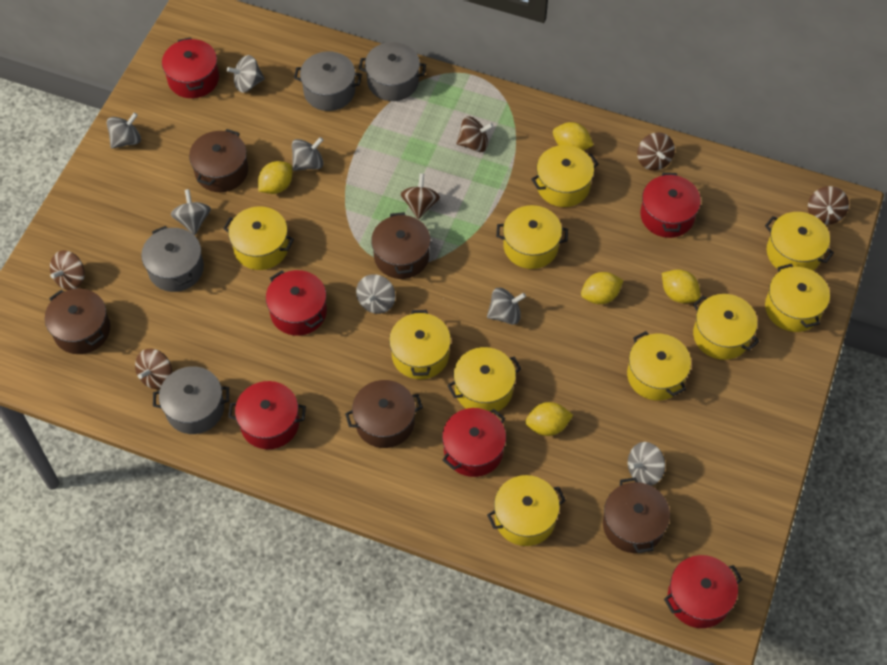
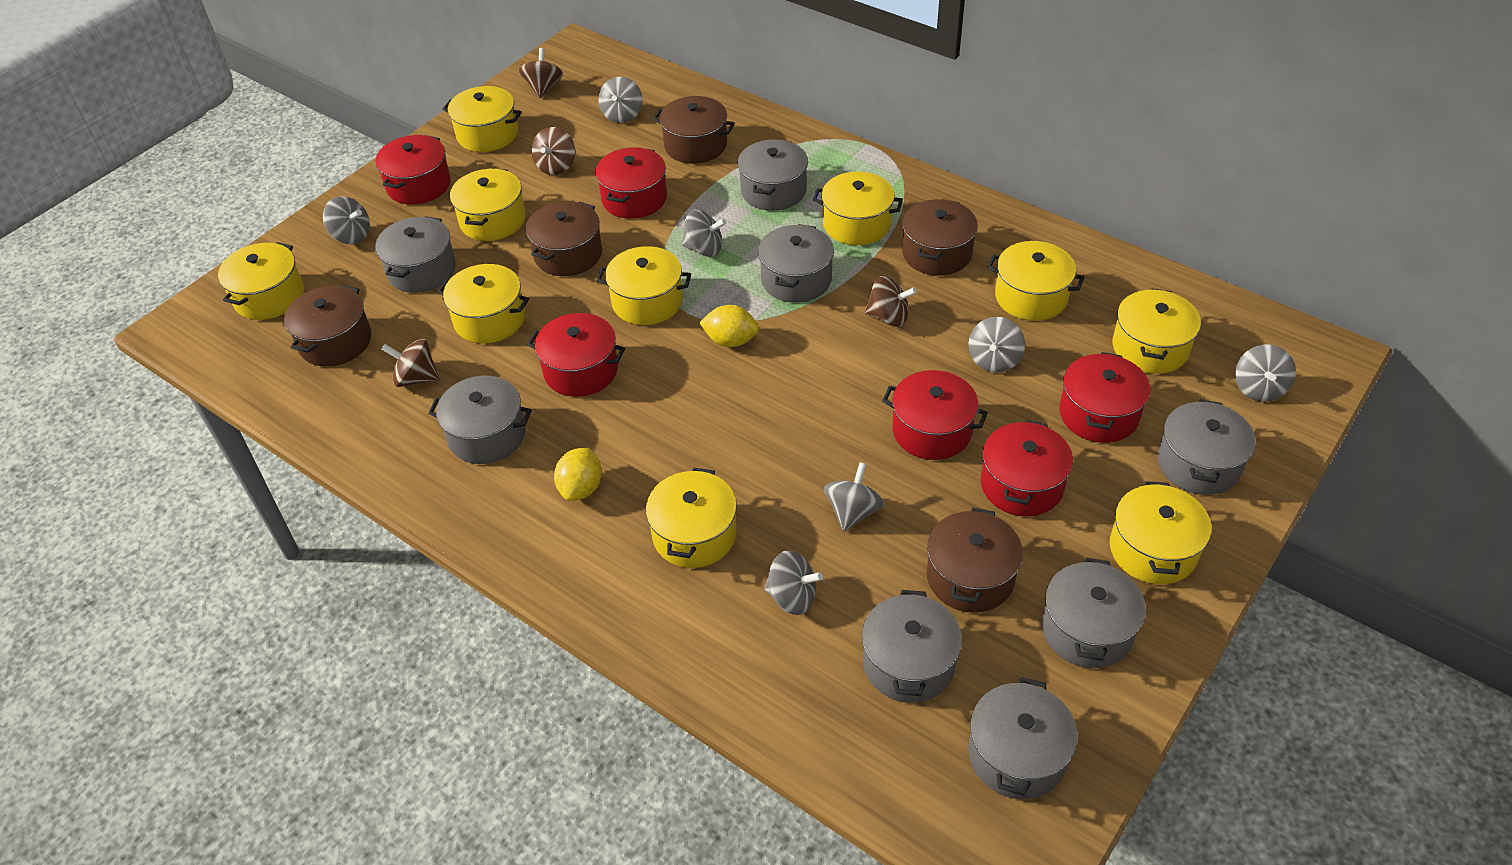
brown spinning top: [50,250,85,290] [135,349,172,389] [401,173,440,219] [456,116,493,152] [637,132,675,171] [808,186,849,225] = 6 -> [381,339,440,387] [519,48,563,98] [531,127,575,175] [865,276,917,327] = 4
grey pot: [141,226,204,292] [153,366,229,434] [294,51,362,111] [359,42,426,101] = 4 -> [375,216,456,293] [428,376,532,464] [738,140,808,211] [758,224,834,303] [862,590,962,703] [968,677,1078,799] [1042,558,1146,668] [1158,399,1256,495] = 8
yellow lemon: [258,161,292,194] [525,402,573,436] [553,122,593,151] [581,272,624,304] [662,269,701,303] = 5 -> [554,448,602,501] [699,305,759,347] = 2

